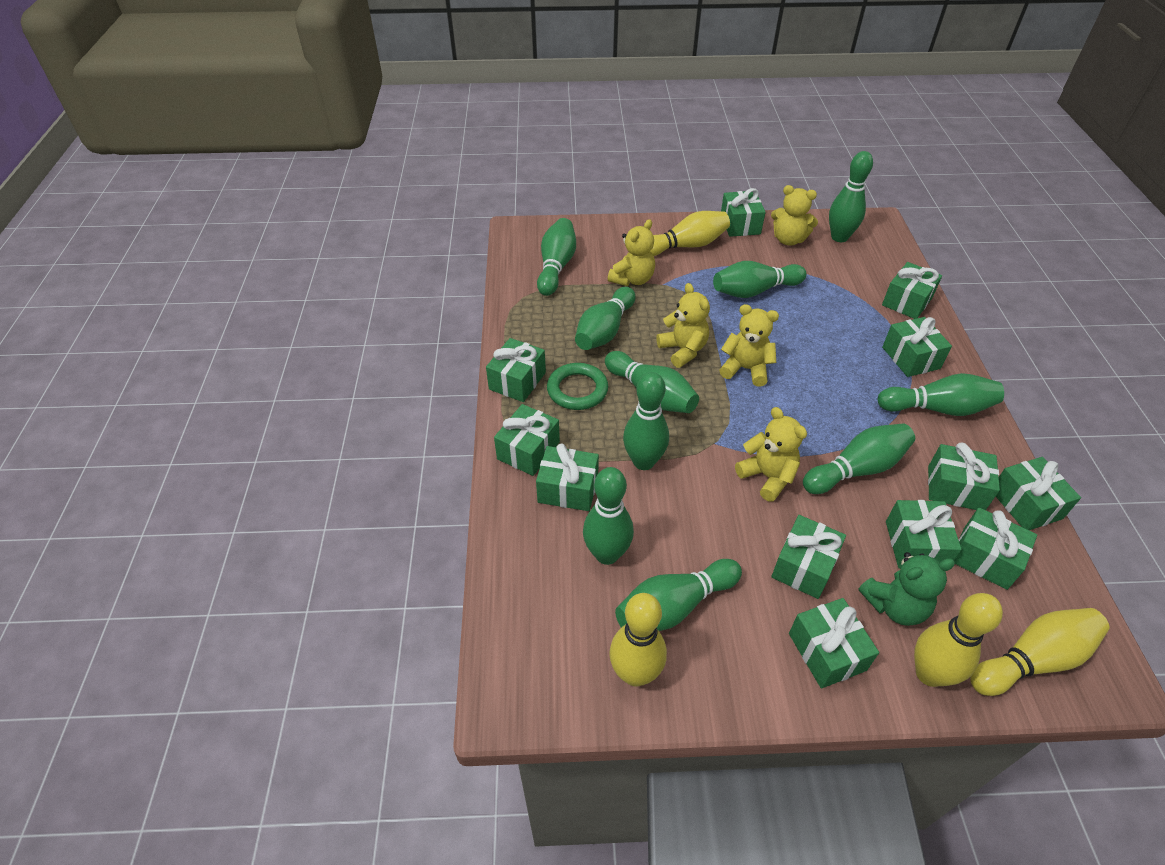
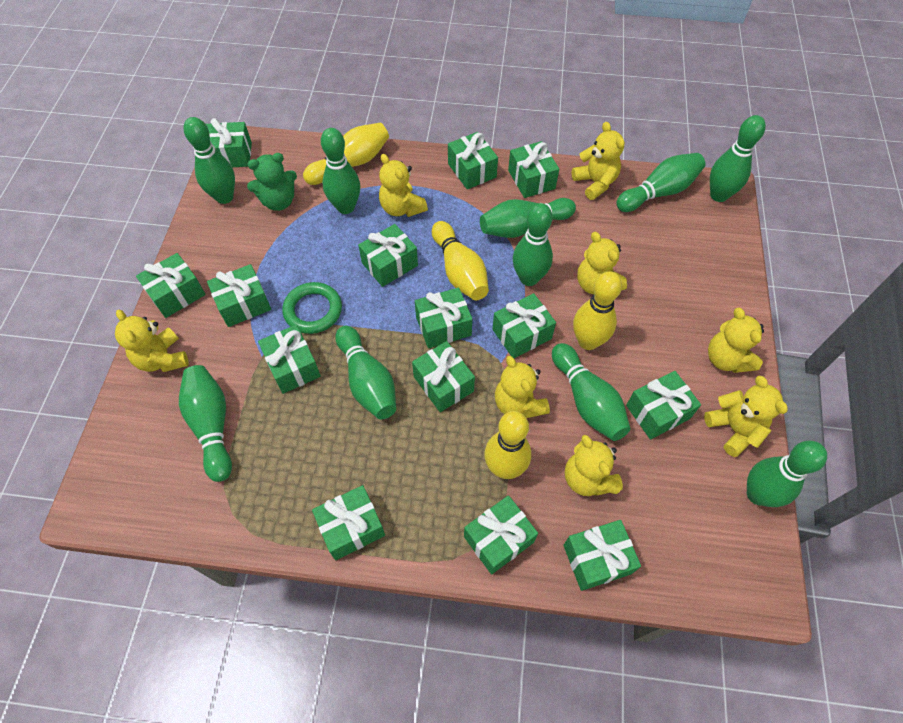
green gift: [486,338,546,402] [494,404,560,476] [536,443,599,511] [721,188,766,237] [771,515,846,599] [789,598,879,688] [882,262,942,319] [882,317,952,377] [886,500,962,569] [928,442,1000,510] [954,507,1037,590] [996,457,1081,530] = 12 -> [136,253,206,318] [206,118,252,167] [207,264,271,327] [258,325,321,394] [312,485,385,560] [358,224,418,287] [412,341,475,412] [415,288,473,349] [448,132,498,189] [464,495,538,574] [492,293,556,358] [508,141,559,198] [563,520,641,591] [626,371,701,440] = 14
yellow teddy bear: [608,219,655,286] [656,283,710,368] [719,304,779,387] [735,407,807,502] [771,185,818,246] = 5 -> [115,310,189,372] [379,154,428,217] [495,356,550,418] [565,435,623,496] [571,122,625,200] [577,232,627,294] [704,376,788,457] [708,308,764,373] = 8

